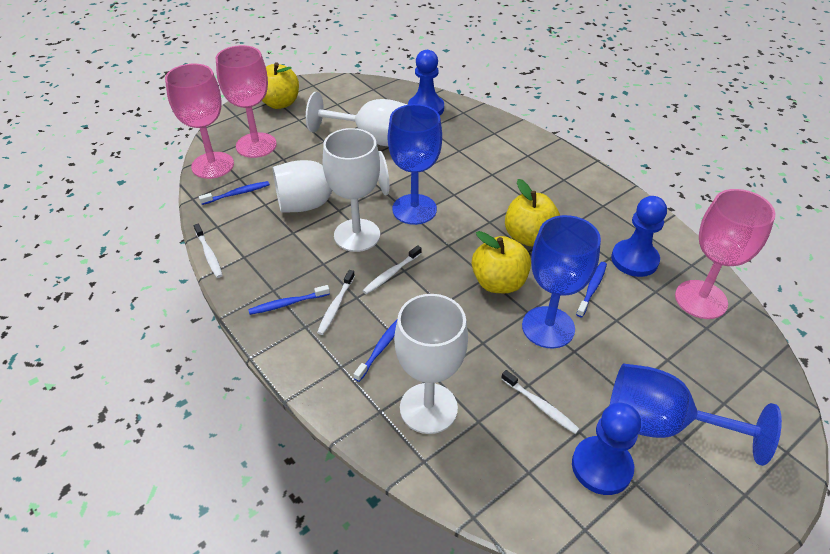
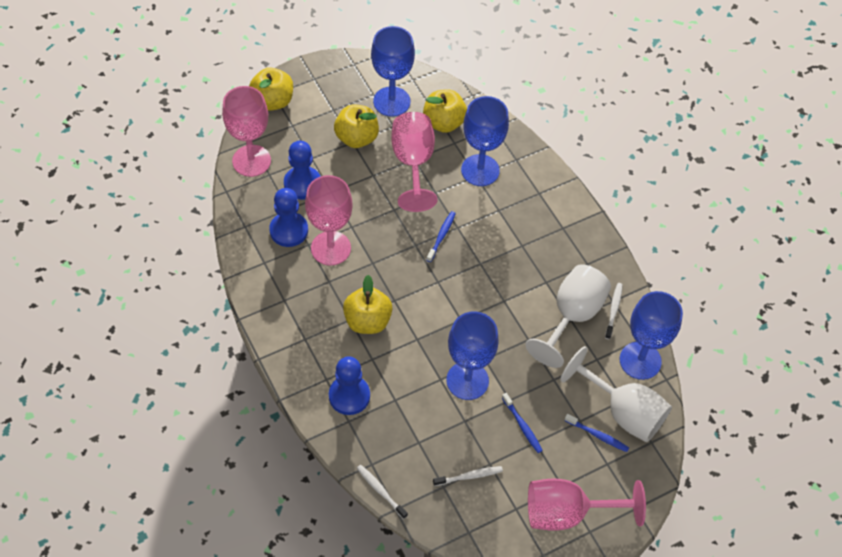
blue goblet: [388,104,442,225] [522,215,601,349] [609,363,782,466] = 3 -> [371,26,415,117] [446,312,499,400] [461,96,509,186] [620,291,683,380] = 4
blue toothbrush: [199,181,270,205] [248,285,330,315] [354,320,397,382] [576,262,607,317] = 4 -> [427,211,456,262] [502,393,543,453] [564,414,629,452] = 3
pink goblet: [165,64,234,179] [216,45,277,158] [675,189,775,319] = 3 -> [222,86,271,177] [305,175,353,266] [391,112,438,212] [528,479,646,531] = 4
white goblet: [273,151,389,213] [306,92,408,146] [323,128,380,252] [394,294,468,434] = 4 -> [526,264,611,368] [560,346,672,442] = 2
white toothbrush: [194,223,223,278] [317,270,355,335] [363,245,422,294] [501,370,580,434] = 4 -> [357,465,408,519] [433,466,503,486] [605,283,623,339] = 3
yellow apple: [262,62,299,109] [472,231,531,293] [505,179,560,246] = 3 -> [249,67,293,111] [334,105,379,148] [343,275,392,334] [423,89,467,133] = 4

